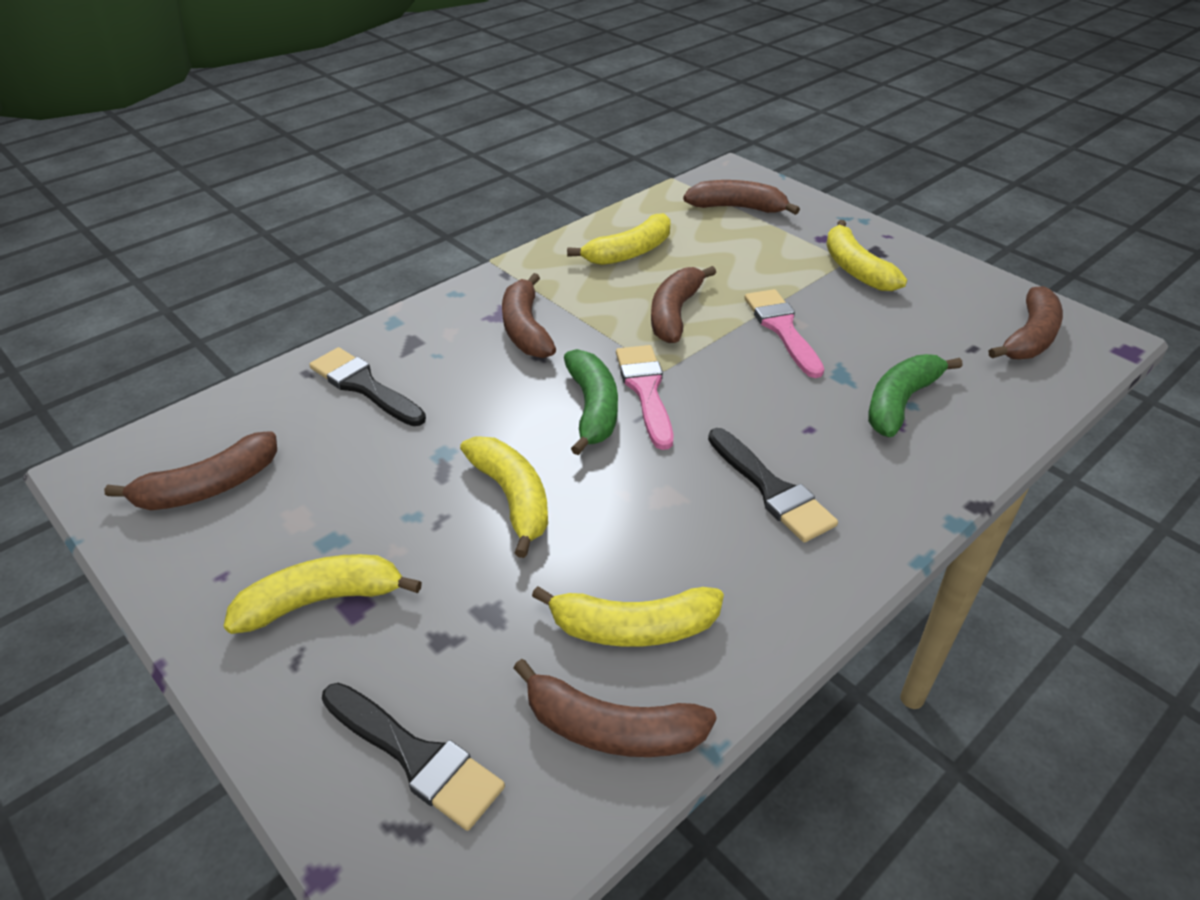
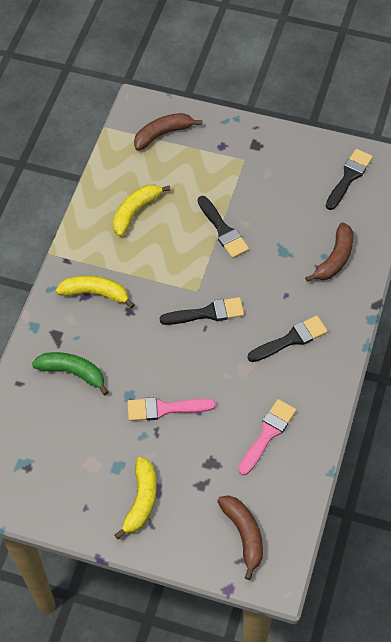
black brush: [310,347,426,426] [322,683,505,831] [708,428,838,543] = 3 -> [160,297,244,325] [198,196,249,258] [247,316,328,362] [326,149,373,210] = 4
brown banana: [104,431,277,510] [502,273,556,358] [513,659,717,757] [651,266,716,343] [683,180,800,215] [989,286,1063,359] = 6 -> [134,113,202,151] [217,495,263,580] [305,222,353,282] = 3
green banana: [564,349,618,455] [868,354,962,437] = 2 -> [32,352,108,395] = 1
yellow banana: [224,554,422,634] [460,437,548,558] [532,586,724,647] [567,213,671,265] [826,220,907,291] = 5 -> [56,275,134,309] [113,185,171,237] [115,457,157,539] = 3

